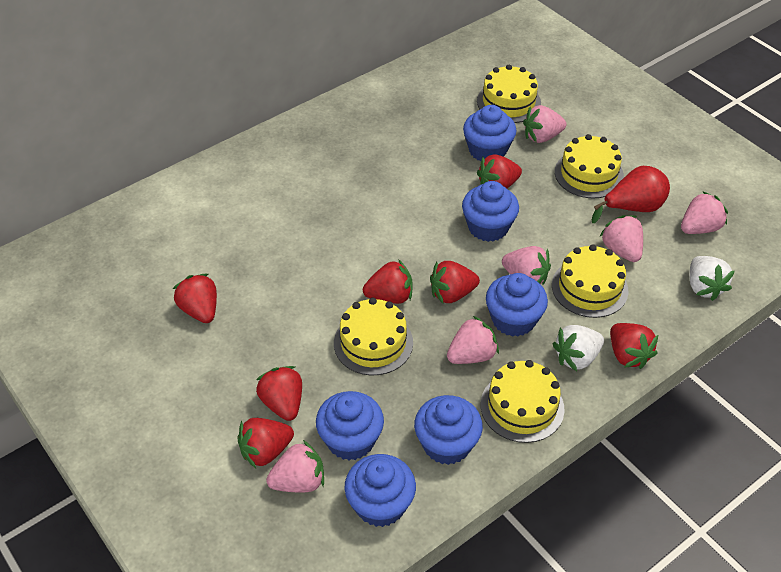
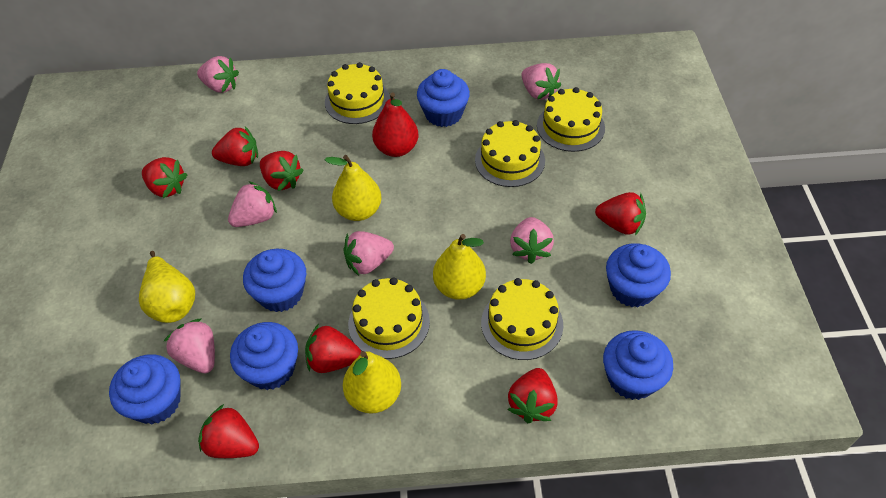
white strawberry: [552,325,604,371] [689,256,735,301] = 2 -> none = 0
yellow pear: none = 0 -> [139,251,195,323] [325,155,382,221] [343,351,401,414] [433,234,486,300] = 4

